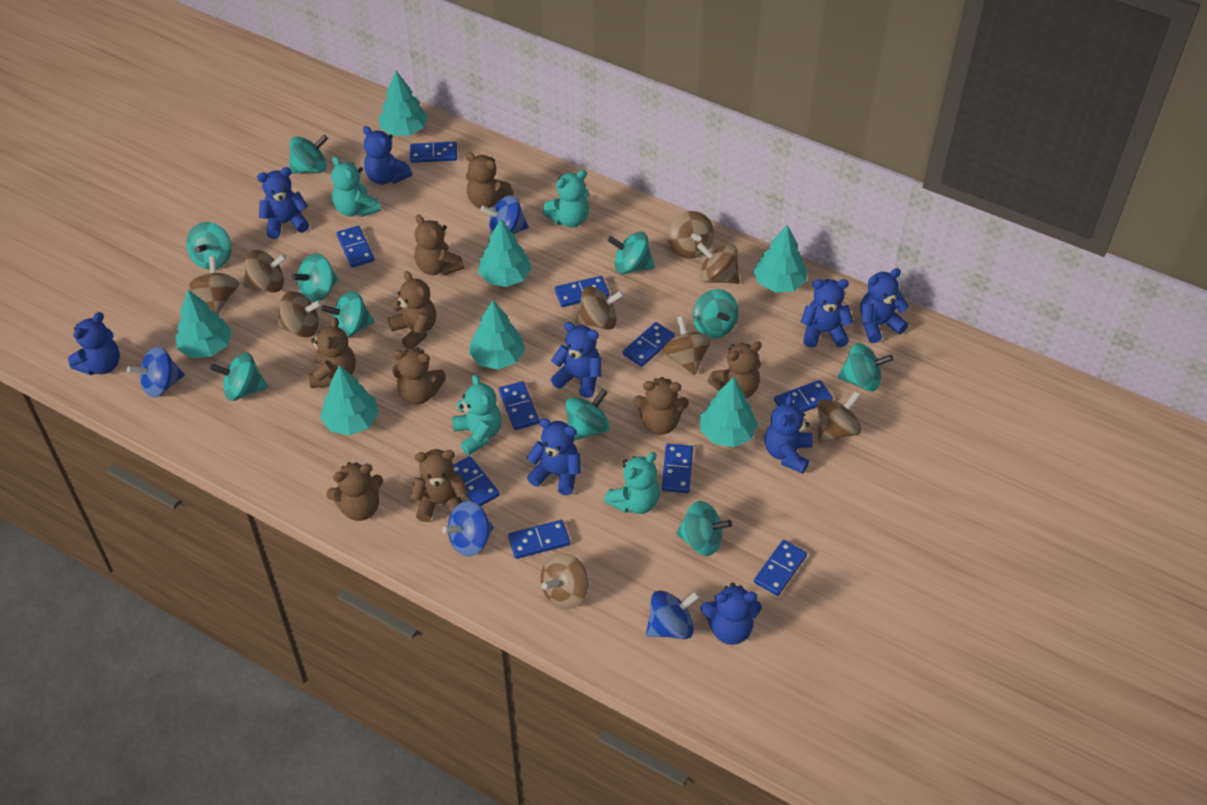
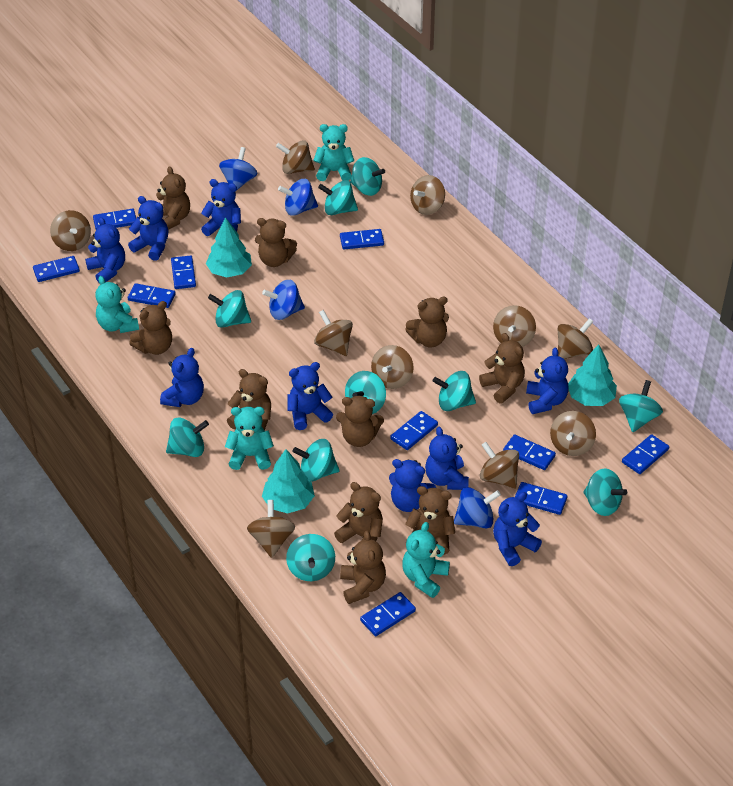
brown spinning top: [189,256,239,314] [243,250,287,293] [278,291,322,337] [541,552,588,609] [575,286,624,330] [663,316,712,375] [668,211,714,259] [697,242,740,284] [817,391,861,443] = 9 -> [50,210,91,251] [247,500,295,558] [276,140,315,174] [314,310,353,356] [371,345,414,389] [410,175,445,215] [480,442,519,489] [493,305,536,347] [550,411,596,456] [558,318,594,359] = 10
brown teddy bear: [309,317,356,388] [326,462,383,521] [388,271,436,349] [392,348,446,404] [410,449,468,522] [414,215,464,276] [466,152,514,209] [634,377,689,435] [708,341,762,398] = 9 -> [129,301,172,355] [156,166,190,230] [227,369,271,430] [255,218,297,267] [334,482,383,543] [336,396,384,447] [340,531,386,604] [405,297,449,348] [405,486,455,555] [479,333,525,404] = 10
turquoise tree: [175,290,232,358] [320,365,379,435] [379,71,428,136] [469,300,525,370] [478,219,532,287] [700,377,758,447] [753,225,807,292] = 7 -> [206,217,252,277] [262,449,315,514] [568,344,617,406] = 3

